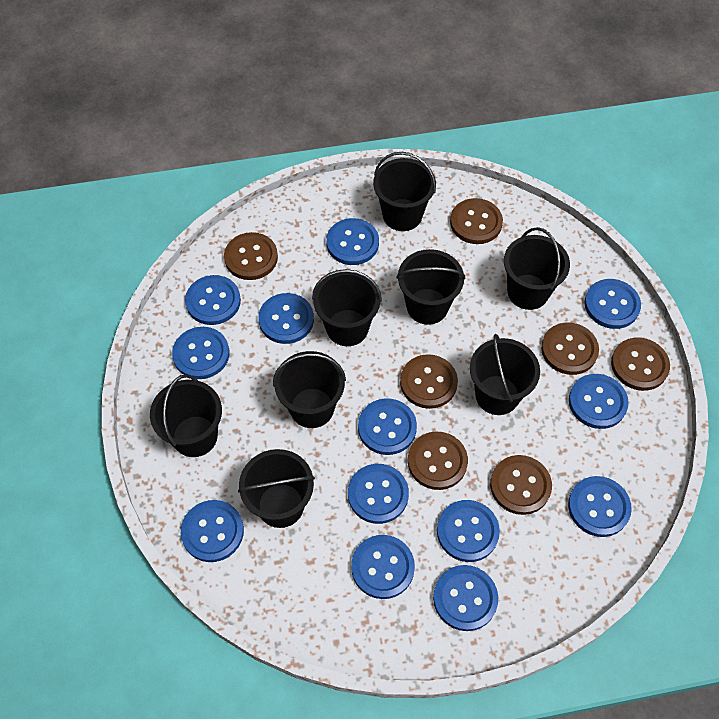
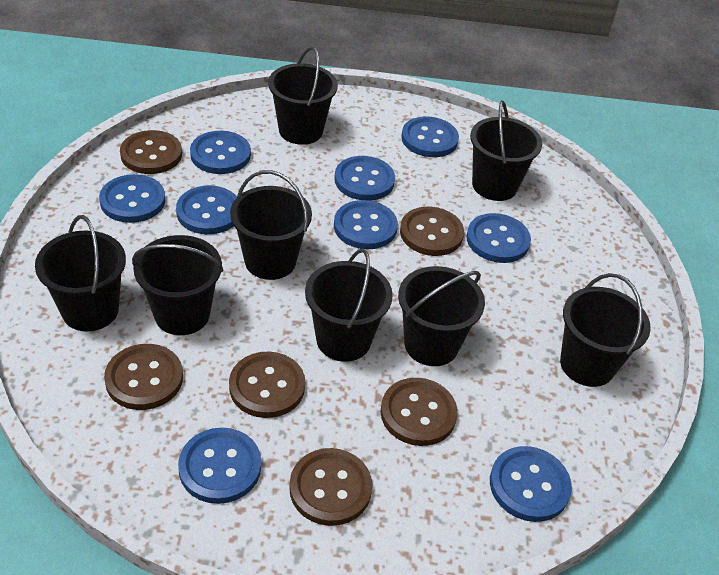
blue button: [172,327,229,379] [181,500,244,562] [185,275,241,325] [258,293,314,344] [326,218,379,265] [348,464,409,524] [351,535,415,599] [358,398,417,455] [433,565,498,631] [437,500,500,562] [568,476,632,537] [569,374,629,429] [584,279,641,329] = 13 -> [99,174,165,223] [176,186,237,234] [178,428,261,504] [190,131,251,174] [334,156,395,201] [334,200,398,249] [401,116,459,157] [466,213,531,263] [490,446,572,522] = 9
brown button: [224,232,278,280] [400,354,458,409] [408,432,468,490] [450,198,503,244] [490,455,552,515] [541,322,599,375] [611,338,670,391] = 7 -> [104,344,183,410] [120,130,182,174] [229,352,305,418] [289,448,372,526] [381,378,458,446] [400,207,464,256] = 6

